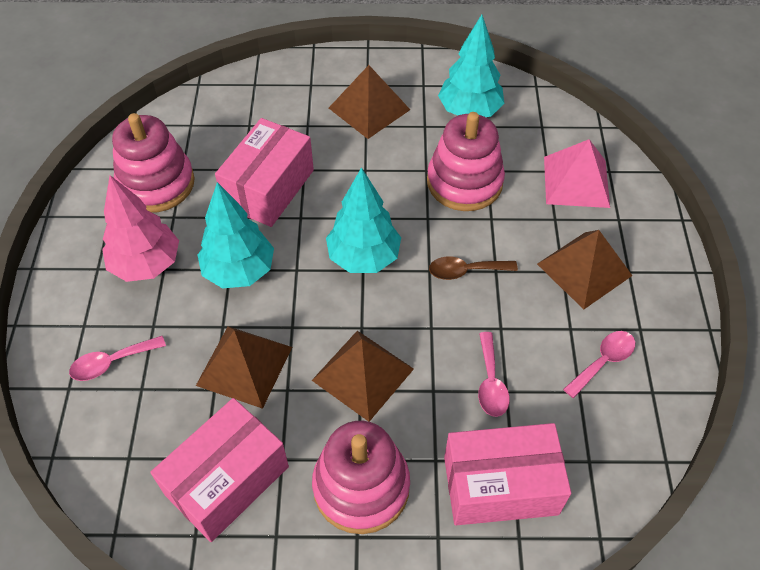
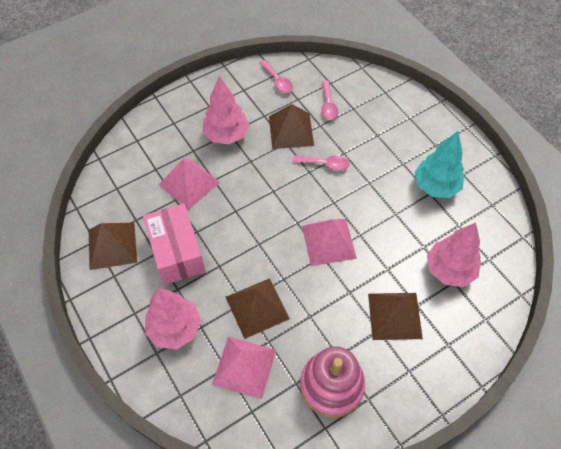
brown spoon: [429,256,518,280] = 1 -> none = 0
pink box: [150,398,289,542] [215,118,314,227] [444,423,571,525] = 3 -> [143,203,205,285] = 1
pink pyramid: [544,139,610,208] = 1 -> [159,158,220,210] [212,337,276,399] [302,219,357,266] = 3
pink stacking toy: [112,113,195,213] [312,421,410,534] [427,112,505,211] = 3 -> [300,346,365,418] = 1
pink tree: [102,175,179,282] = 1 -> [145,288,201,350] [203,76,249,144] [427,223,481,287] = 3
turquoise tree: [198,182,274,289] [326,167,401,273] [438,14,504,117] = 3 -> [414,131,464,198] = 1

